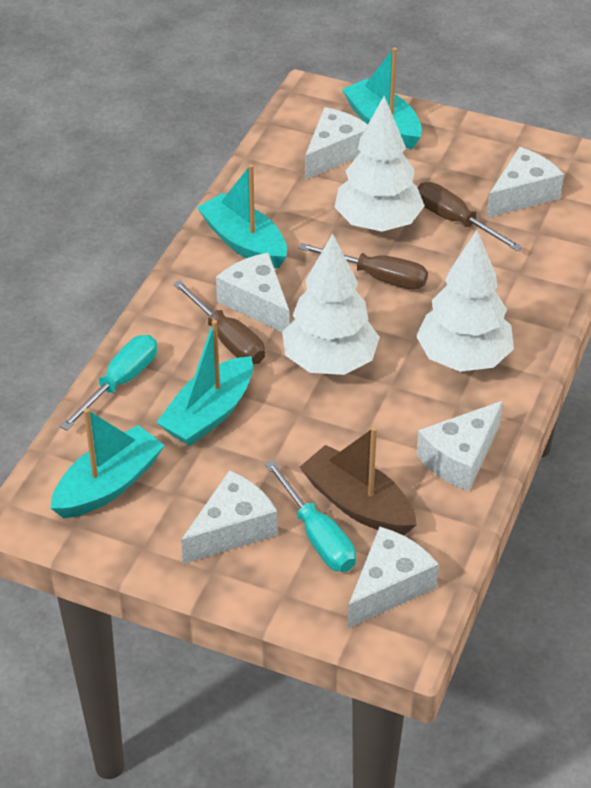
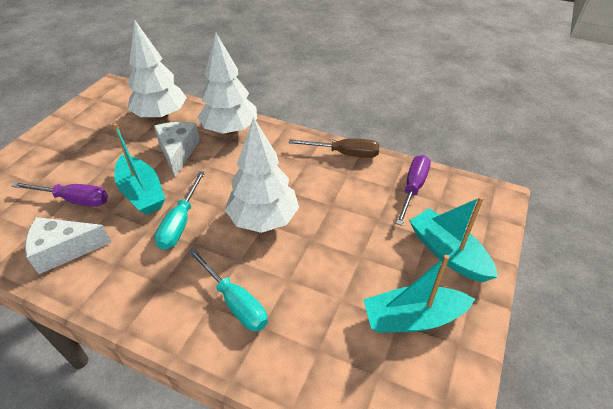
brown boat: [300,427,417,535] = 1 -> none = 0
brown screwdriver: [173,280,265,364] [299,243,428,289] [417,182,522,251] = 3 -> [289,138,380,158] = 1
purple screwdriver: none = 0 -> [12,182,108,207] [396,155,431,225] = 2
turquoise boat: [50,408,165,518] [156,320,253,446] [197,164,287,269] [342,47,422,149] = 4 -> [113,123,165,215] [363,255,475,333] [410,196,498,282] = 3
white cheese: [181,470,278,564] [216,253,289,332] [305,107,368,180] [348,526,439,628] [416,401,503,491] [486,147,564,218] = 6 -> [25,217,112,274] [154,122,200,177] = 2

